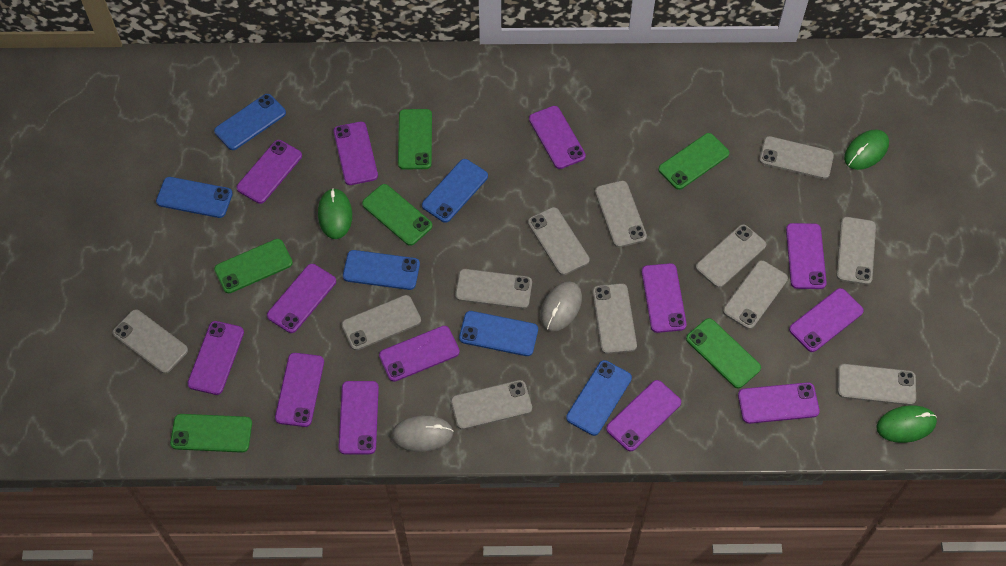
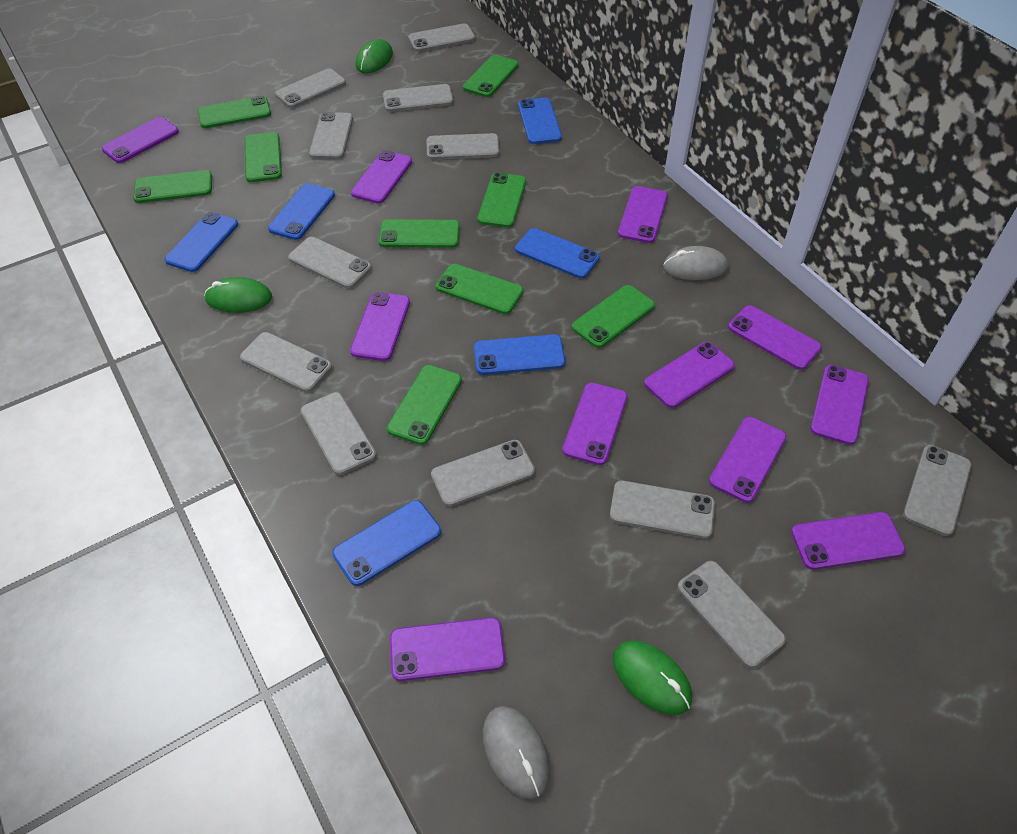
green phone: [170,414,252,453] [214,239,293,293] [362,184,433,246] [398,109,432,169] [658,133,729,190] [686,318,761,388] = 6 -> [133,170,212,203] [198,96,271,128] [245,132,282,182] [378,219,460,248] [387,365,462,445] [436,264,523,314] [463,55,519,97] [477,173,526,228] [572,285,655,348] = 9
purple phone: [187,321,244,395] [236,140,302,204] [267,264,336,333] [275,353,324,427] [333,122,378,185] [338,381,379,454] [379,326,460,382] [529,106,586,169] [606,380,681,452] [642,263,687,333] [738,382,820,424] [786,223,827,289] [789,288,864,352] = 13 -> [102,117,179,163] [350,292,410,361] [351,150,412,204] [390,618,505,681] [562,383,628,465] [618,186,668,243] [644,342,735,408] [709,417,787,503] [728,305,822,370] [791,512,905,570] [811,365,869,445] = 11

